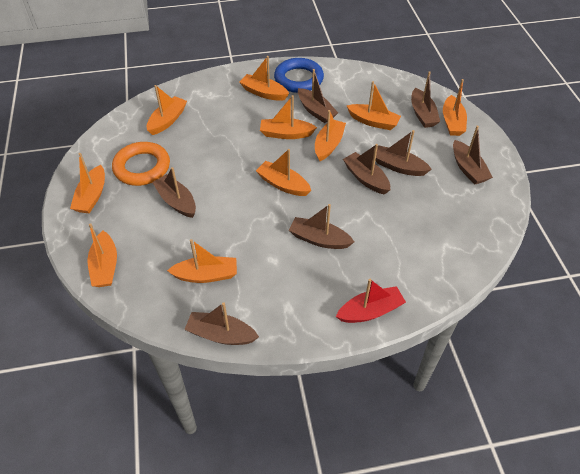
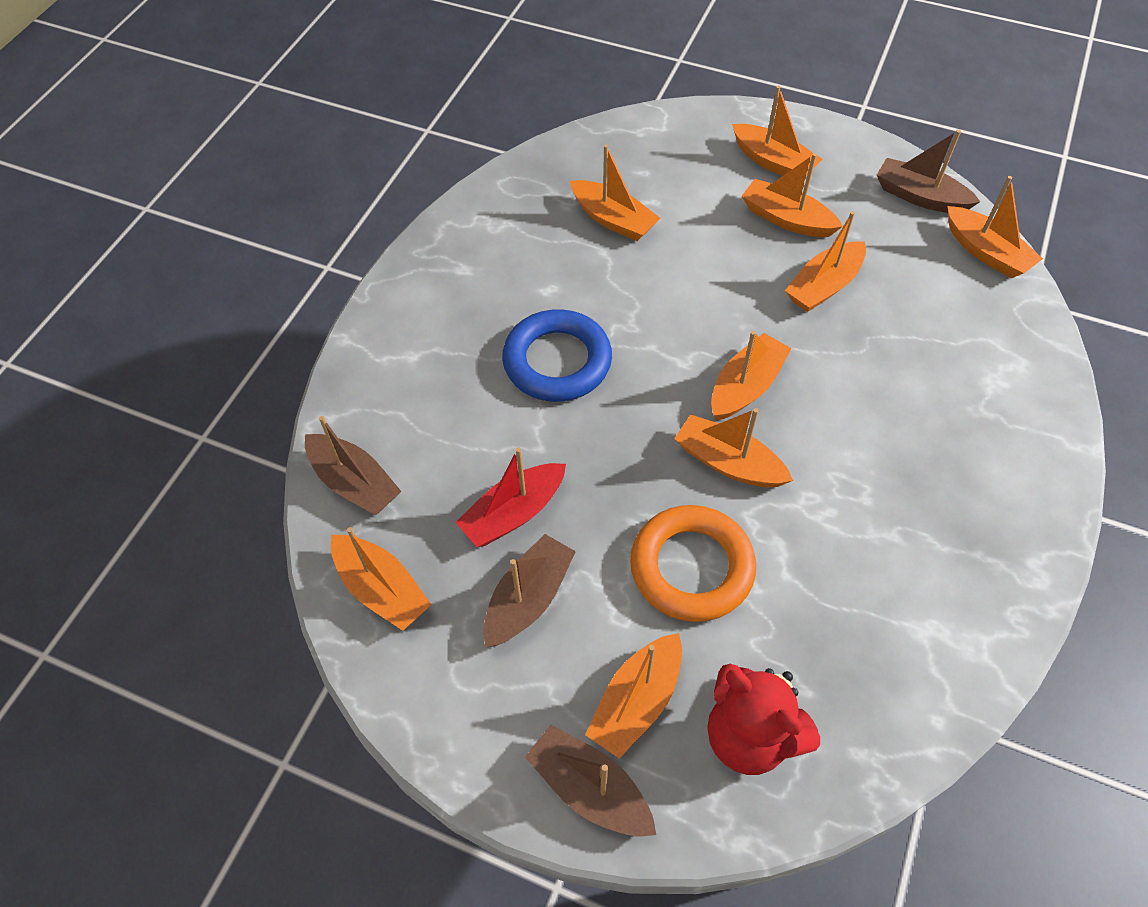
brown boat: [152,167,196,218] [184,302,259,345] [289,204,354,249] [298,69,338,123] [343,144,390,195] [375,130,432,176] [411,71,440,128] [453,126,493,185] = 8 -> [305,416,402,515] [483,534,576,648] [525,725,656,837] [877,130,980,213] = 4
orange boat: [70,153,105,214] [88,223,117,287] [147,85,187,135] [167,239,237,283] [239,56,289,101] [256,149,311,196] [260,95,317,139] [315,110,346,161] [347,81,401,130] [443,79,467,136] = 10 -> [331,527,431,631] [570,144,660,241] [585,633,682,758] [674,408,793,488] [711,331,792,421] [732,85,823,176] [742,153,843,237] [785,211,866,312] [947,176,1043,278] = 9
red teddy bear: none = 0 -> [707,664,820,775] = 1

